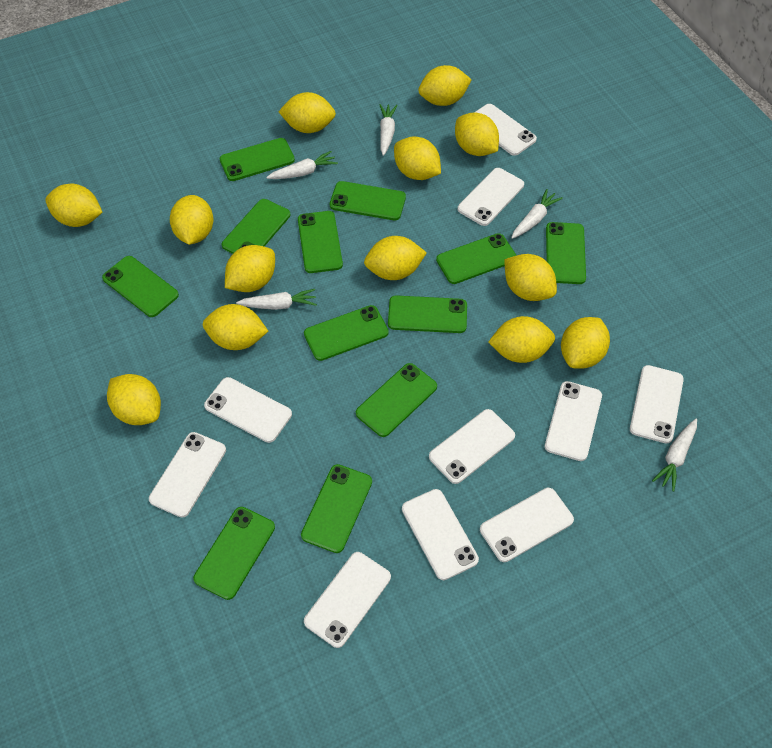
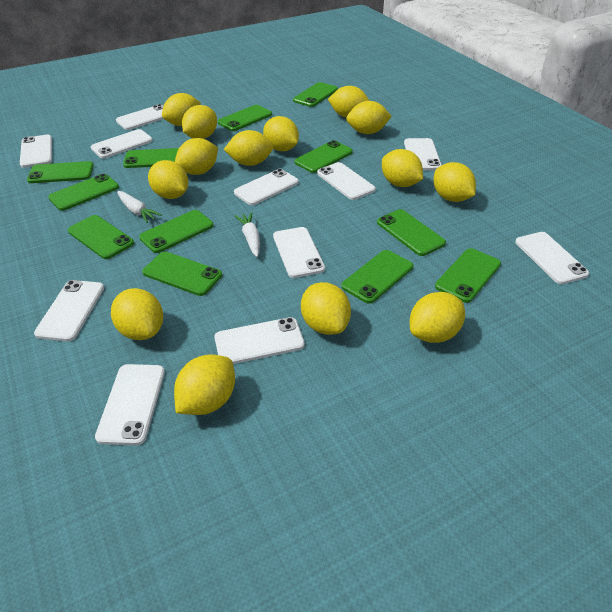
white carrot: [236,289,317,310] [266,151,338,179] [379,104,398,156] [511,189,563,239] [652,419,697,492] = 5 -> [117,191,162,223] [235,212,260,257] = 2
white phone: [149,432,226,517] [204,377,292,443] [304,552,391,648] [402,489,479,580] [429,409,515,484] [458,168,524,226] [476,104,537,156] [480,488,574,562] [545,381,602,461] [630,365,684,444] = 10 -> [20,134,52,168] [34,280,104,341] [91,129,153,159] [95,364,165,445] [116,104,164,130] [214,317,305,364] [234,169,299,205] [273,227,325,278] [317,162,376,200] [404,138,442,170] [515,232,589,284] = 11
yellow lemon: [45,184,102,227] [107,374,161,425] [170,195,213,245] [203,304,268,350] [225,245,275,292] [278,92,336,133] [364,236,427,280] [394,137,441,180] [418,65,472,106] [455,112,499,156] [488,316,555,363] [504,254,557,301] [561,317,610,369] = 13 -> [111,288,163,340] [148,160,188,199] [162,93,201,126] [174,354,235,415] [175,138,218,175] [182,105,217,139] [223,130,274,166] [263,116,299,151] [301,282,351,335] [328,86,369,118] [346,101,392,134] [382,149,423,187] [410,292,465,343] [434,162,476,202] = 14

